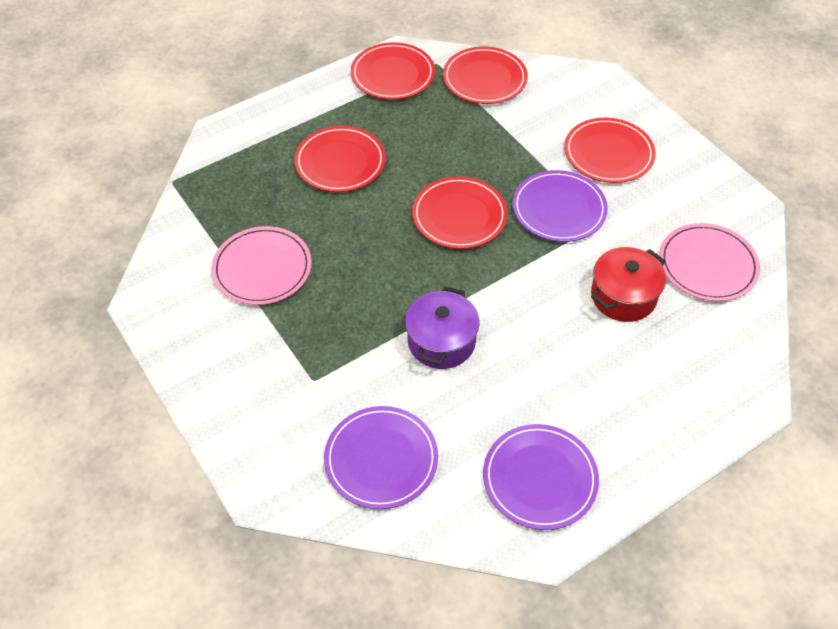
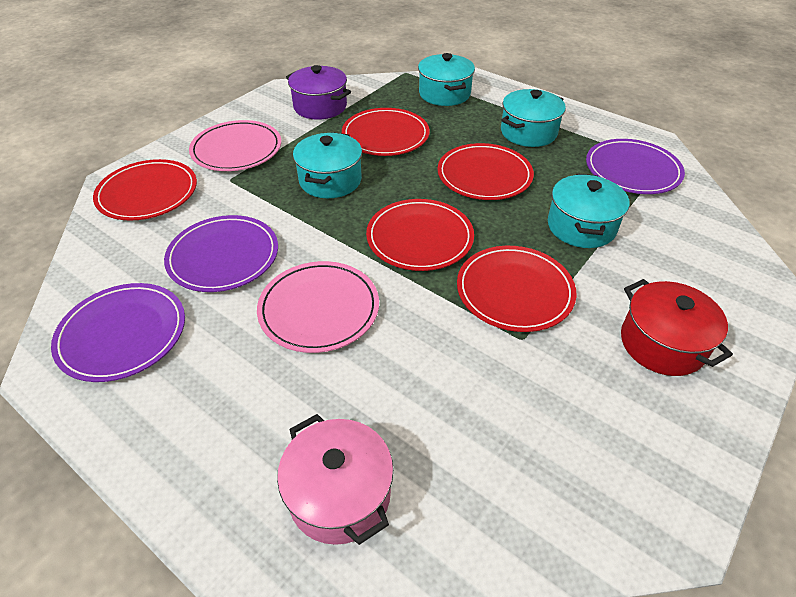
pink pot: none = 0 -> [277,414,394,545] = 1
turquoise pot: none = 0 -> [293,132,362,198] [418,53,475,106] [501,89,566,147] [548,173,630,248] = 4

